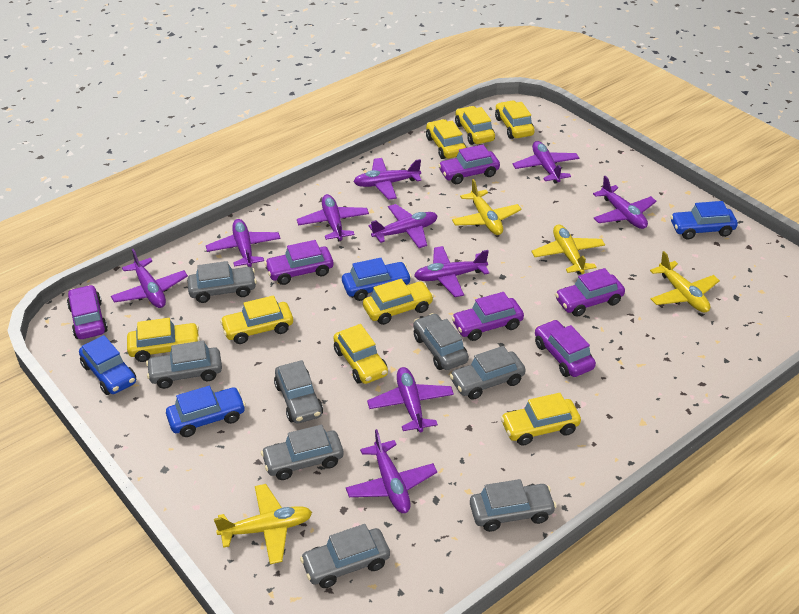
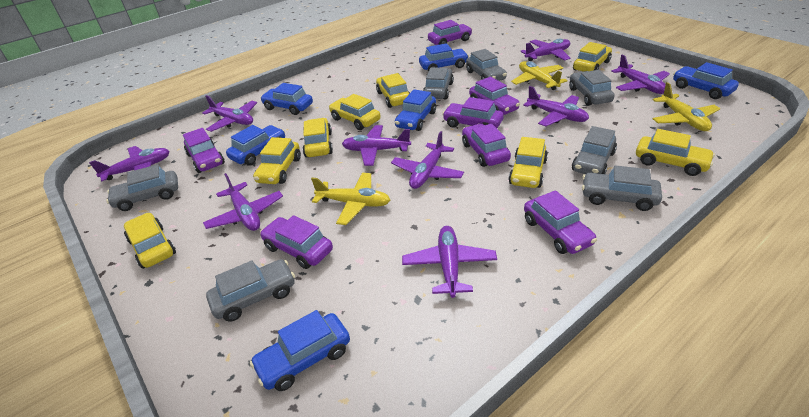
blue car: [79,335,136,395] [166,386,246,437] [342,258,412,301] [670,201,738,240] = 4 -> [226,125,285,166] [250,310,350,391] [260,83,313,115] [395,89,436,131] [419,43,469,71] [673,62,739,99] = 6
grey car: [146,340,222,389] [187,261,257,303] [261,425,343,480] [274,360,323,424] [300,524,390,588] [413,313,469,370] [450,346,526,400] [470,479,557,532] = 8 -> [106,164,178,211] [206,259,295,322] [423,67,454,100] [466,49,507,81] [569,70,615,106] [572,126,617,174] [582,165,662,211] = 7
purple car: [67,285,108,339] [264,240,333,285] [438,145,500,184] [451,292,524,341] [535,320,596,377] [555,268,625,317] = 6 -> [183,128,225,173] [260,215,333,269] [428,20,472,45] [442,97,504,128] [462,124,511,167] [469,77,520,115] [524,190,597,254] = 7
purple plane: [111,249,188,308] [206,219,281,267] [297,194,369,241] [346,429,437,513] [353,158,421,200] [367,367,454,432] [368,204,438,248] [414,246,489,297] [513,141,579,184] [593,176,657,229] = 10 -> [89,146,169,181] [202,95,257,132] [203,173,283,231] [342,125,411,166] [391,131,464,189] [402,226,497,298] [520,39,571,61] [523,86,589,126] [611,54,670,94] = 9
yellow plane: [214,484,312,564] [452,179,522,235] [532,224,605,274] [650,251,720,313] = 4 -> [311,173,390,225] [511,61,568,90] [653,82,720,131] = 3

